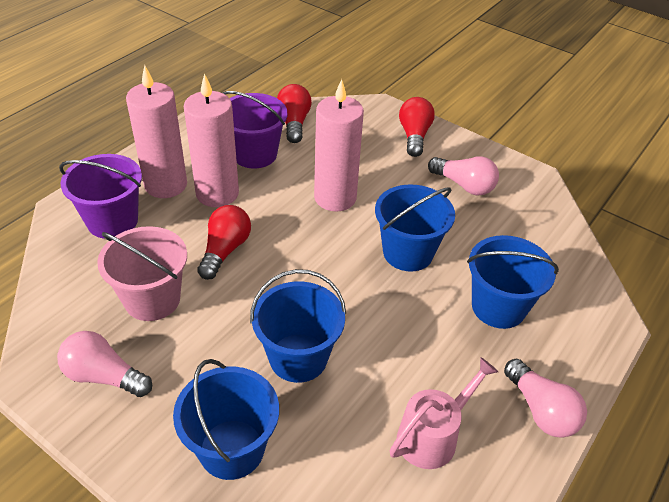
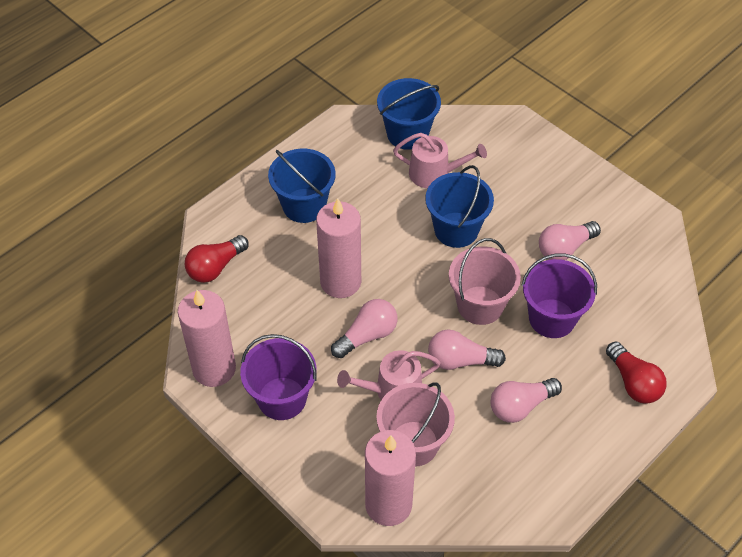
blue bucket: [173,359,279,480] [250,269,346,383] [375,185,455,272] [467,235,559,329] = 4 -> [268,149,336,223] [377,78,441,150] [425,165,494,248] = 3
pink bucket: [97,226,187,321] = 1 -> [376,382,455,467] [449,238,521,325] = 2
pink light bulb: [57,331,152,397] [428,156,499,195] [504,359,587,438] = 3 -> [331,299,397,358] [428,330,506,370] [490,378,562,423] [539,221,601,260] = 4
pink watering can: [389,357,498,469] = 1 -> [337,350,441,400] [393,133,487,188] = 2
red light bulb: [197,205,251,280] [277,84,312,143] [399,97,435,157] = 3 -> [185,235,249,283] [606,342,667,404] = 2

